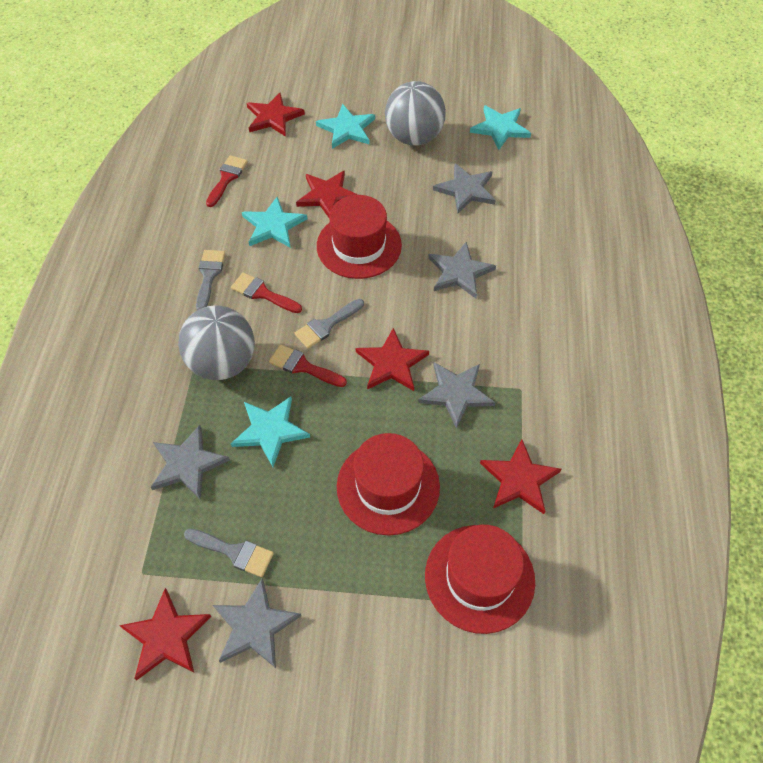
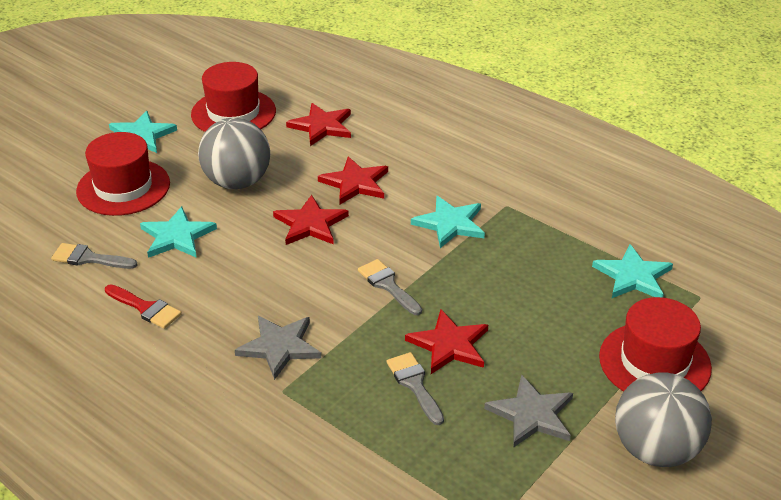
grey star: [151,425,230,499] [213,578,301,668] [418,362,496,429] [428,242,496,298] [433,163,496,213] = 5 -> [235,316,321,380] [484,374,573,448] = 2
red brush: [206,155,248,207] [231,273,302,313] [269,344,347,387] = 3 -> [105,284,182,329] = 1
red star: [119,588,211,680] [247,93,305,137] [296,170,358,217] [356,328,429,391] [480,439,561,514] = 5 -> [273,195,349,245] [286,103,351,146] [318,157,388,204] [405,310,488,374] = 4

